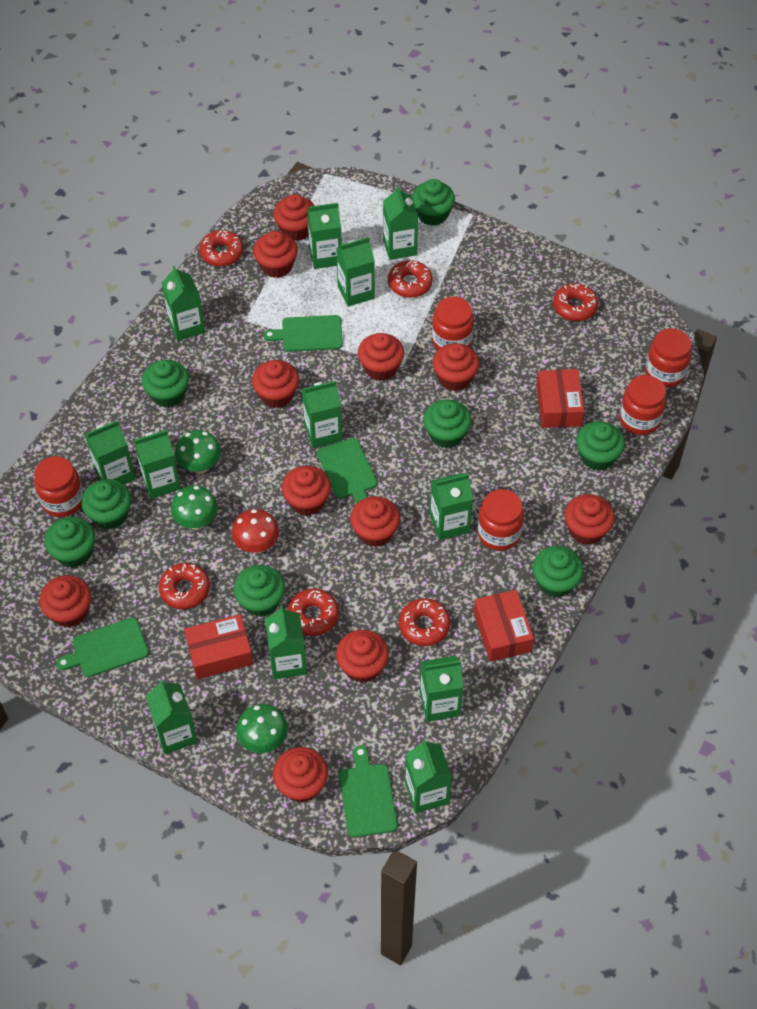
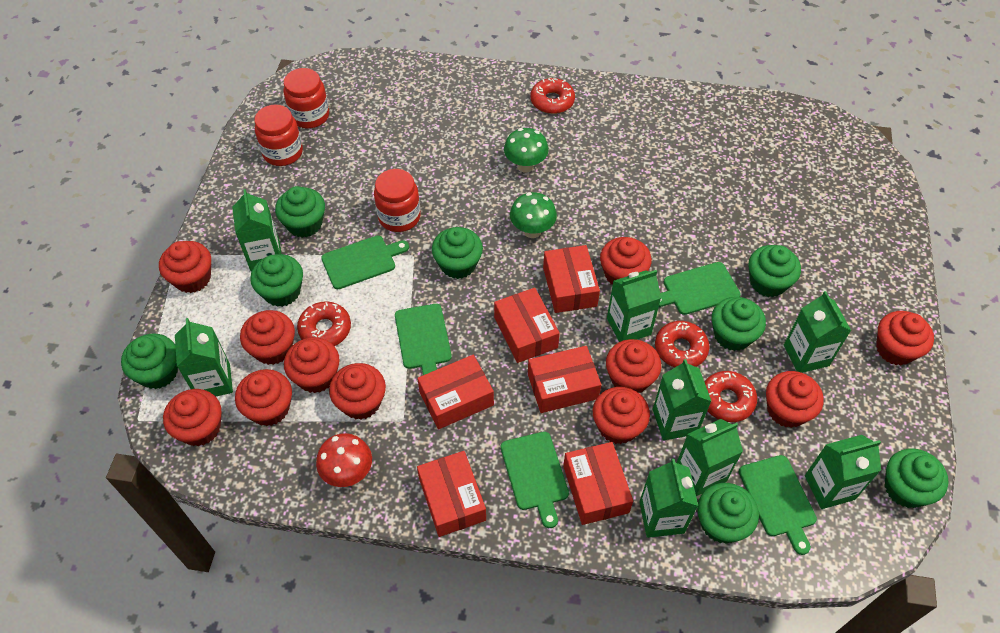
green carton: [85,420,135,484] [134,430,181,499] [146,680,198,754] [162,265,205,341] [265,606,307,679] [302,381,342,448] [307,203,342,269] [336,237,375,306] [383,185,418,260] [405,739,452,813] [420,656,463,722] [430,473,473,540] = 12 -> [175,318,233,396] [232,189,281,271] [607,270,661,342] [639,459,698,538] [653,359,711,441] [677,419,743,496] [784,291,851,373] [805,435,881,509] = 8
green cutting board: [56,617,149,677] [263,315,343,352] [317,438,377,504] [339,745,397,838] = 4 -> [321,236,409,289] [395,304,452,375] [501,431,569,528] [659,262,741,315] [739,455,817,555] = 5
green mushroom: [171,485,218,530] [175,430,221,474] [236,704,288,753] = 3 -> [504,128,549,173] [510,192,557,238] = 2
red box: [184,614,253,679] [474,590,534,661] [536,369,584,428] = 3 -> [417,355,494,429] [417,451,486,537] [494,288,560,363] [528,346,601,413] [543,245,600,313] [563,442,633,525] = 6
red donut: [159,563,210,609] [199,230,244,267] [287,588,339,636] [388,260,433,298] [399,598,451,646] [553,283,598,321] = 6 -> [297,301,351,346] [530,78,575,114] [655,321,709,368] [705,371,757,422] = 4
red jar: [34,456,84,517] [432,297,474,350] [477,489,524,551] [619,375,666,435] [645,328,692,388] = 5 -> [254,104,303,166] [284,68,329,129] [374,169,421,232] = 3

